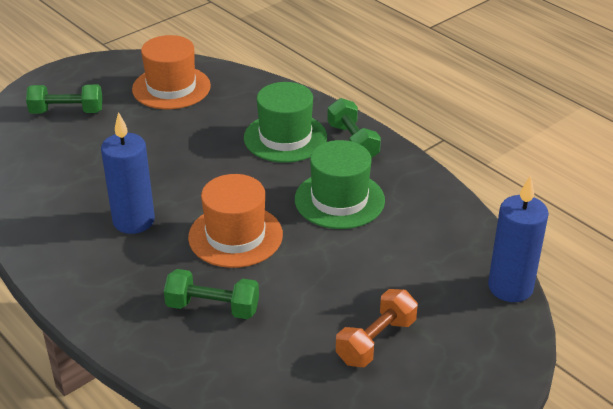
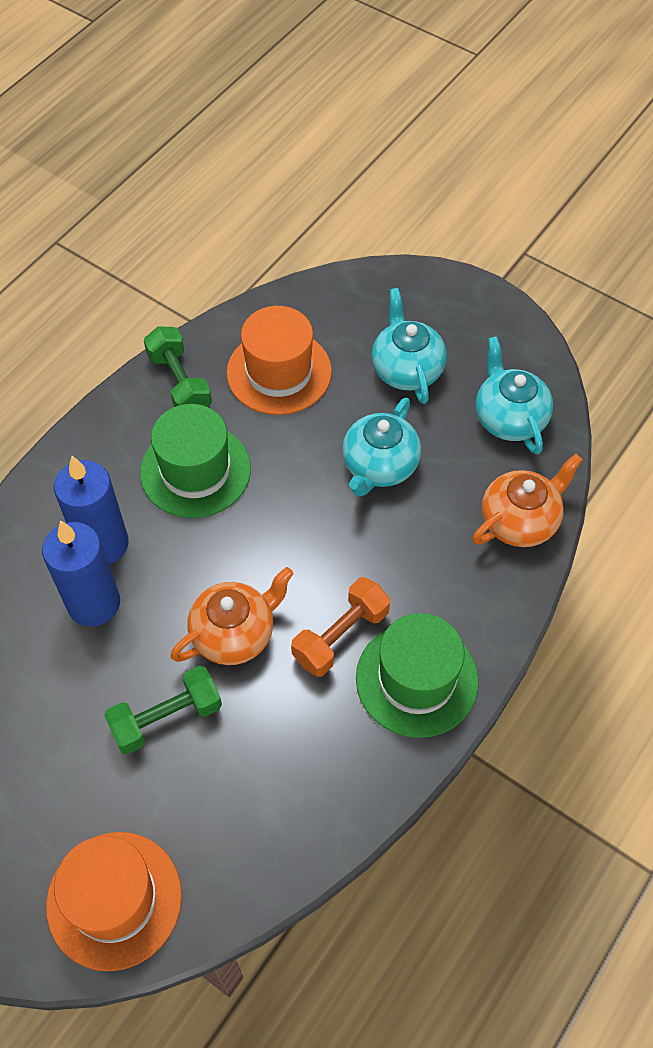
green dumbbell: [26,84,103,114] [164,269,259,319] [327,98,381,158] = 3 -> [104,666,222,754] [144,326,212,407] = 2
orange teapot: none = 0 -> [170,567,294,665] [472,454,583,547] = 2
turquoise teapot: none = 0 -> [342,398,421,497] [372,288,447,404] [476,336,553,454] = 3

